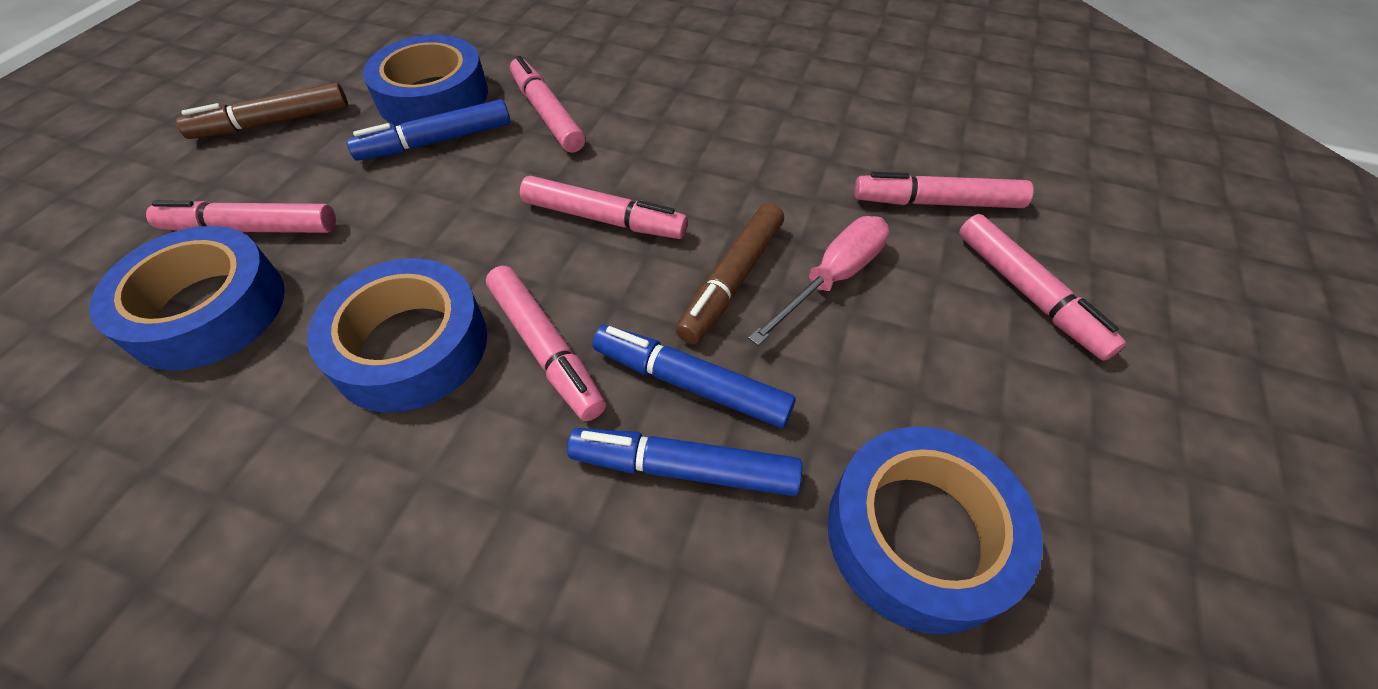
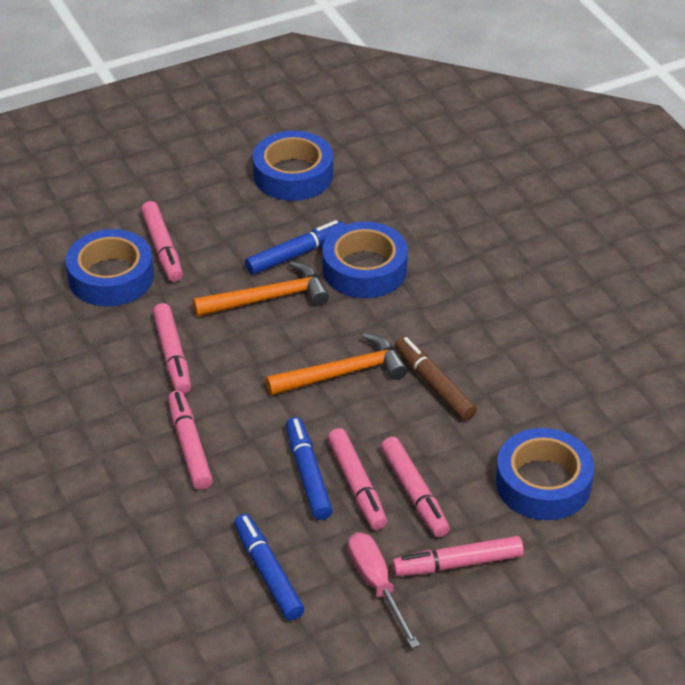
brown marker: [176,83,348,139] [676,203,784,344] = 2 -> [395,337,477,421] = 1
orange hammer: none = 0 -> [193,261,329,317] [266,333,407,396] = 2

